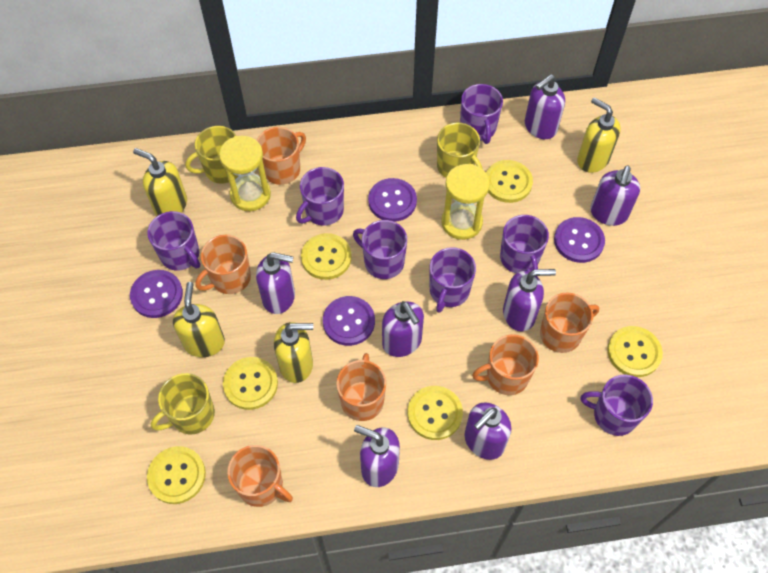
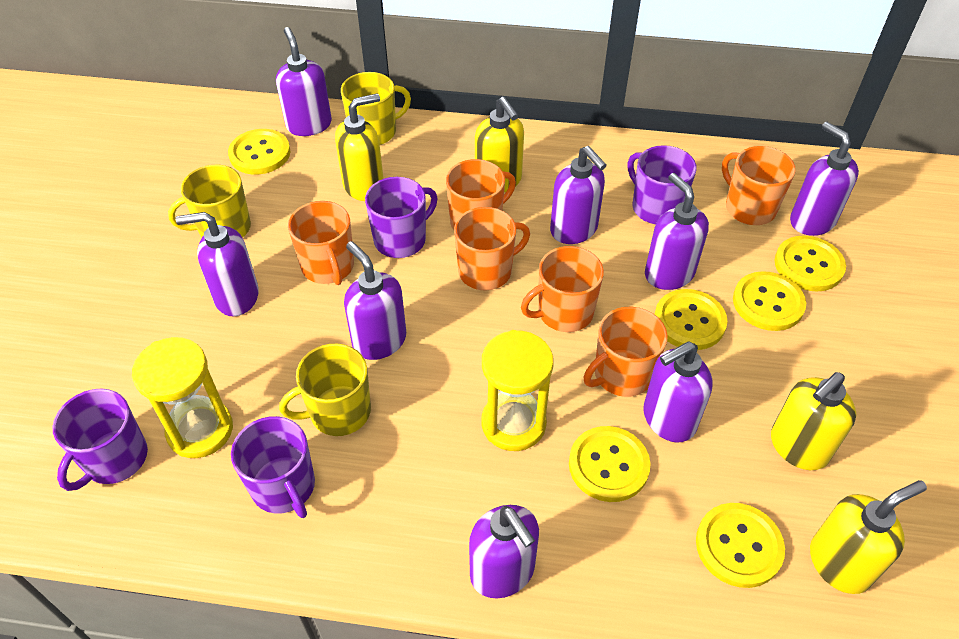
purple button: [130,270,183,318] [323,296,375,346] [368,178,417,222] [554,217,605,263] = 4 -> none = 0
purple mug: [147,211,200,270] [296,167,344,226] [353,220,407,279] [430,247,476,312] [460,84,503,144] [500,215,549,273] [581,374,653,436] = 7 -> [52,389,148,491] [231,416,315,518] [365,177,438,258] [628,145,697,224] = 4
purple soap dispenser: [256,252,295,314] [354,425,400,487] [382,301,424,357] [464,402,511,460] [503,269,556,331] [525,74,565,139] [590,166,640,226] = 7 -> [176,212,259,316] [276,27,332,136] [344,241,406,360] [469,505,539,598] [550,146,607,244] [643,341,712,443] [645,173,709,290] [790,122,859,236] = 8

